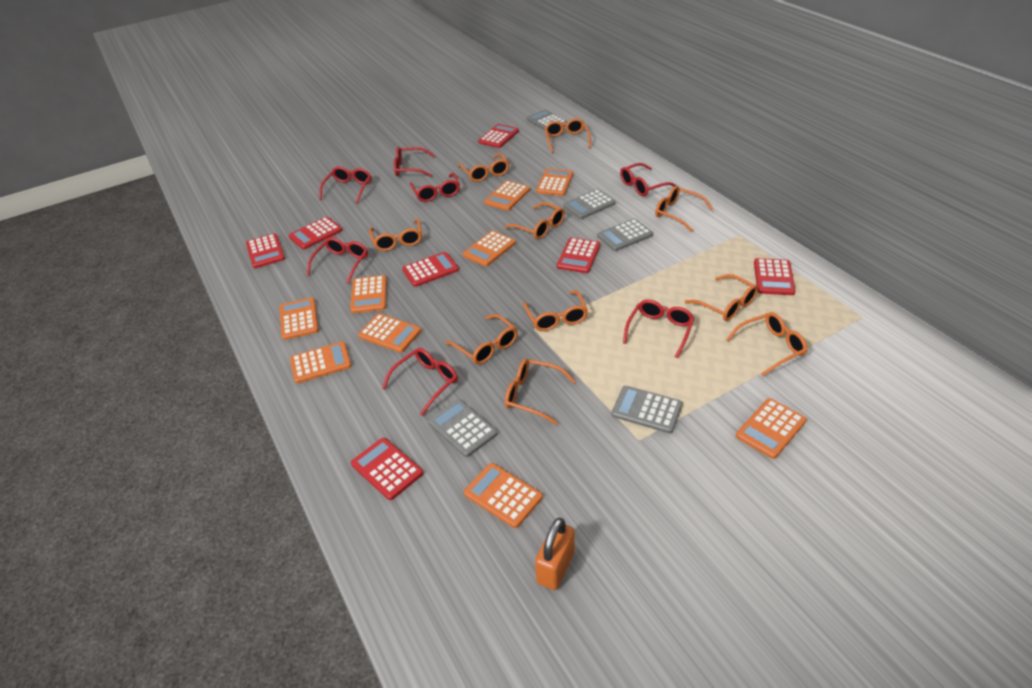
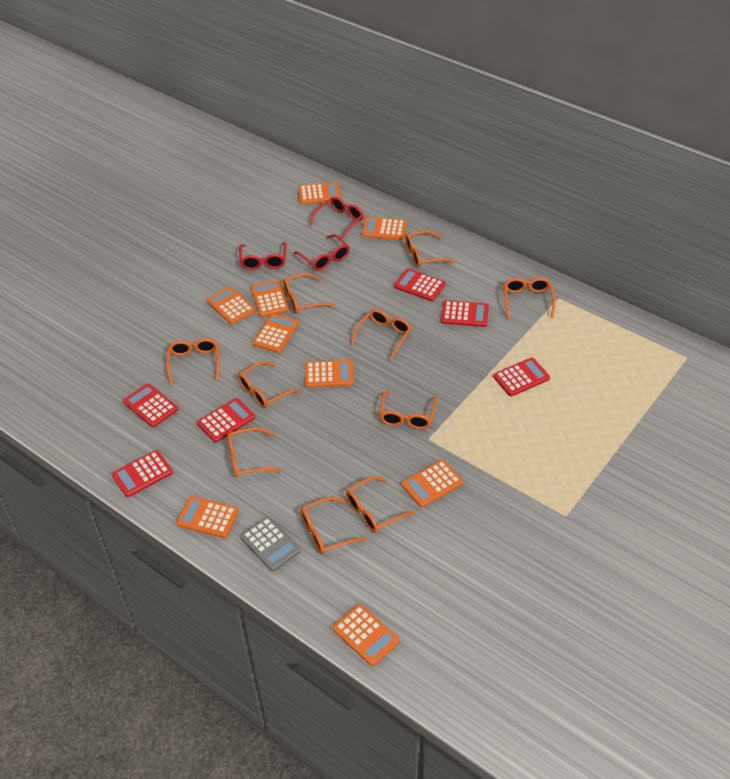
grey calculator: [428,399,497,457] [527,110,568,130] [563,189,616,219] [597,218,653,251] [611,386,683,433] = 5 -> [240,516,301,571] = 1
orange padlock: [535,518,575,590] = 1 -> none = 0
red calculator: [246,233,285,268] [289,217,342,250] [351,438,423,500] [402,252,459,287] [478,124,519,148] [557,237,600,273] [754,258,796,295] = 7 -> [112,450,173,497] [123,384,178,427] [197,398,255,443] [394,268,445,301] [441,300,489,327] [493,358,550,397] = 6
red glasses: [307,237,368,284] [319,166,371,203] [382,348,458,416] [394,147,435,177] [410,173,460,202] [620,163,677,196] [623,299,694,358] = 7 -> [239,242,287,270] [294,234,350,271] [309,197,364,239] = 3

